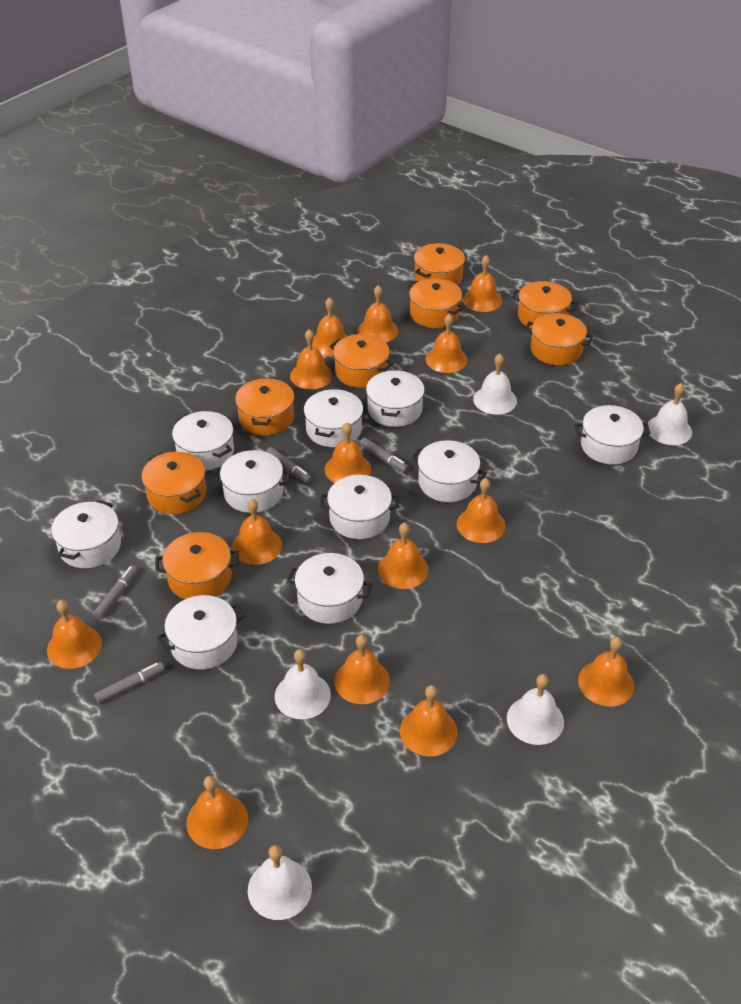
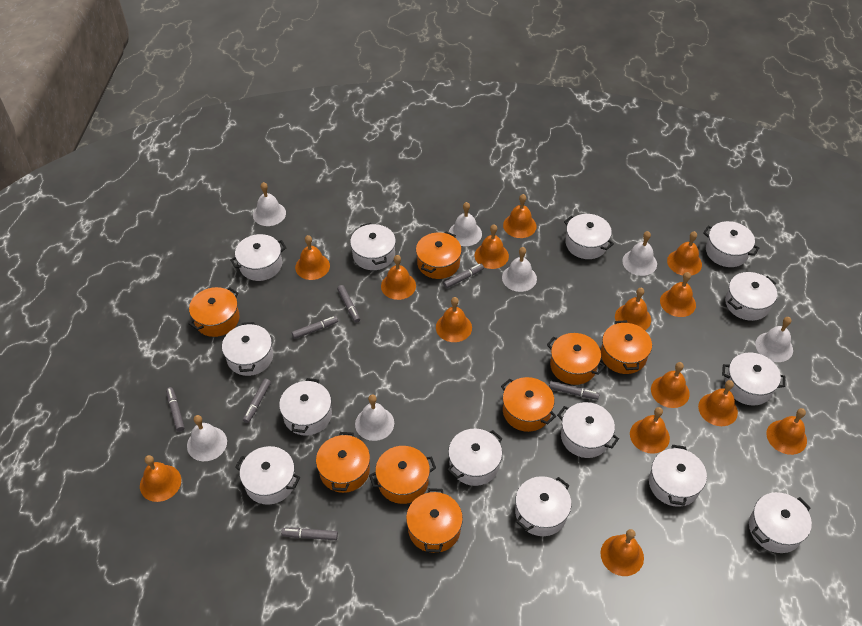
grey marker: [93,565,138,620] [94,662,165,704] [266,447,312,484] [359,437,409,473] = 4 -> [166,387,185,432] [243,379,271,423] [281,528,338,540] [292,316,338,339] [337,285,360,323] [443,264,484,289] [549,381,600,400] = 7
white bell: [248,845,312,920] [275,649,331,719] [473,354,517,415] [507,674,564,745] [648,383,692,445] = 5 -> [187,415,227,461] [253,182,286,226] [355,395,394,441] [449,202,482,246] [502,247,537,292] [622,231,657,276] [755,317,793,362] = 7
white pot: [51,500,121,568] [157,595,245,670] [172,411,234,471] [213,450,291,513] [287,553,372,624] [304,388,363,447] [320,475,399,539] [366,369,425,427] [411,440,487,502] [575,405,650,464] = 10 -> [222,322,273,376] [230,234,286,281] [235,446,300,505] [279,378,332,436] [350,223,396,270] [447,429,503,486] [515,476,571,536] [557,402,619,458] [564,214,614,259] [649,445,707,507] [703,221,759,267] [722,352,785,406] [725,272,777,321] [749,492,812,553] = 14

